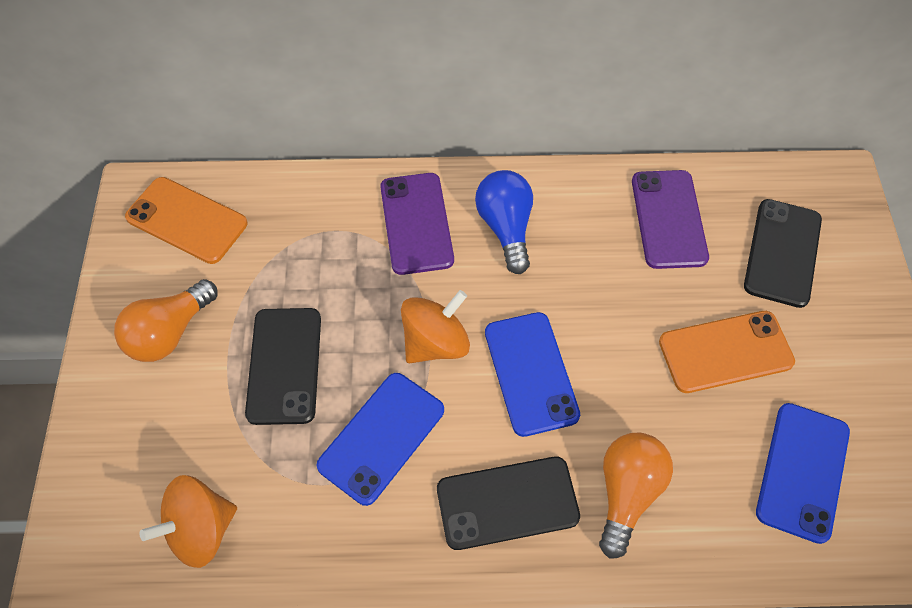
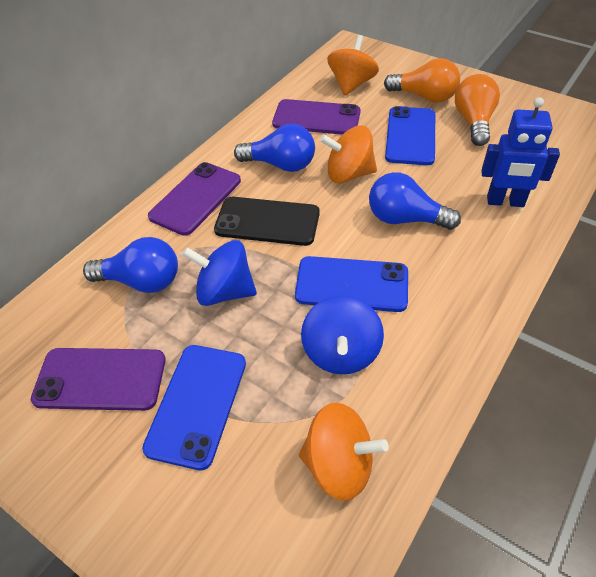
black phone: [245,308,321,425] [437,457,580,550] [744,199,822,308] = 3 -> [214,197,320,246] = 1
blue light bulb: [475,170,533,274] = 1 -> [83,237,178,293] [234,124,315,172] [369,172,461,230] = 3
blue robot: none = 0 -> [481,97,560,207] = 1
blue spinning top: none = 0 -> [182,240,257,306] [301,295,384,374] = 2
orange phone: [125,177,248,264] [659,311,795,393] = 2 -> none = 0
orange spinning top: [140,475,237,568] [401,290,470,363] = 2 -> [299,403,389,501] [320,125,377,183] [327,35,379,96] = 3
purple phone: [380,173,454,275] [632,170,709,269] = 2 -> [31,348,166,411] [148,162,241,236] [272,99,361,135] = 3

